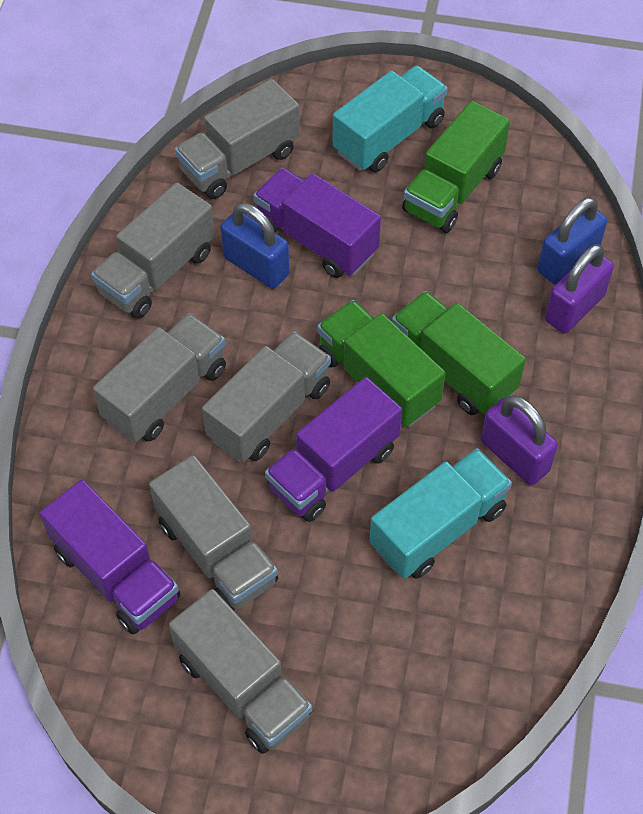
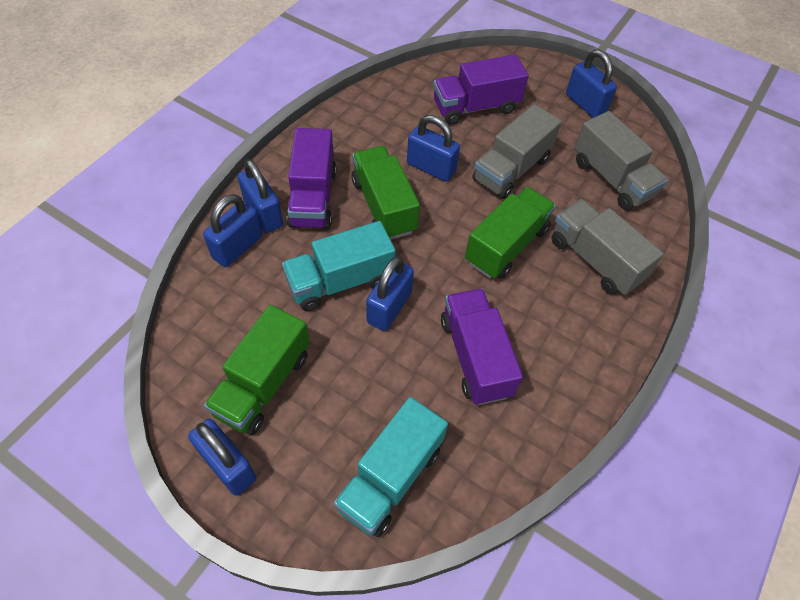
blue padlock: [221,203,289,289] [537,197,607,285] = 2 -> [188,419,256,496] [203,194,262,267] [238,159,283,233] [366,256,414,331] [407,115,460,182] [566,50,617,118] = 6
grey truck: [91,183,215,318] [93,313,226,442] [149,455,278,610] [169,589,312,754] [175,79,300,199] [202,331,331,462] = 6 -> [472,104,562,199] [551,199,664,295] [574,111,668,210] = 3
purple padlock: [481,395,558,485] [545,244,614,333] = 2 -> none = 0

